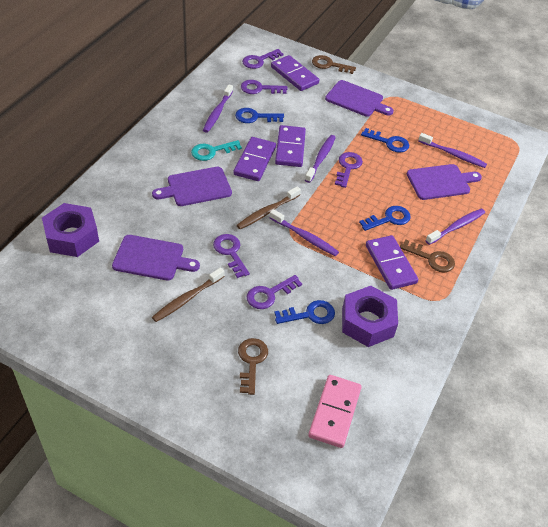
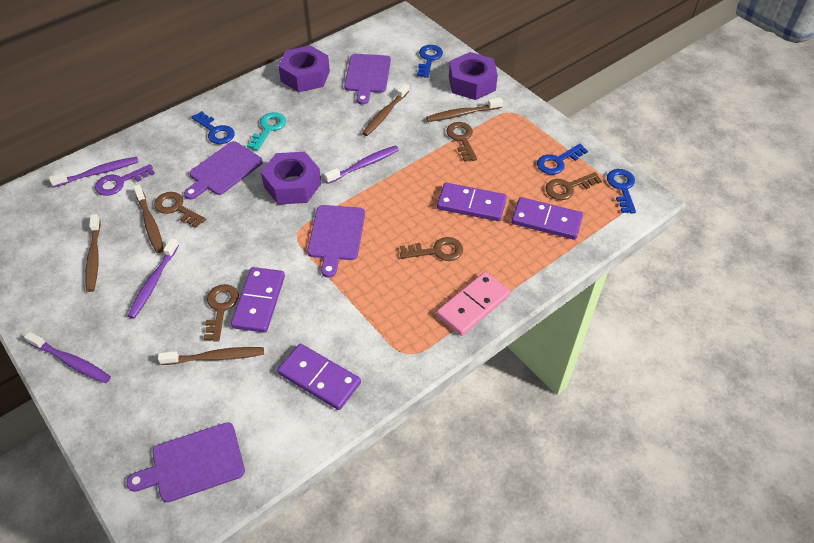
brown key: [238,338,268,395] [312,55,356,74] [400,239,455,273] = 3 -> [154,192,206,228] [204,284,239,342] [400,237,463,261] [446,122,477,162] [545,172,602,200] = 5
brown toothbrush: [152,267,225,322] [237,186,301,229] = 2 -> [85,214,101,292] [134,185,164,253] [158,347,264,365] [362,83,409,136] [426,97,503,122] = 5
purple key: [213,234,250,278] [241,80,288,94] [242,49,284,69] [247,275,302,309] [335,152,363,188] = 5 -> [95,164,155,196] = 1
purple nut: [42,203,99,257] [342,286,398,347] = 2 -> [261,152,322,205] [278,45,330,92] [449,52,498,100] = 3
purple toothbrush: [203,84,233,133] [270,209,339,256] [305,135,336,183] [418,133,487,168] [425,208,485,245] = 5 -> [24,332,111,383] [49,157,139,187] [128,238,179,319] [324,145,399,184] = 4

